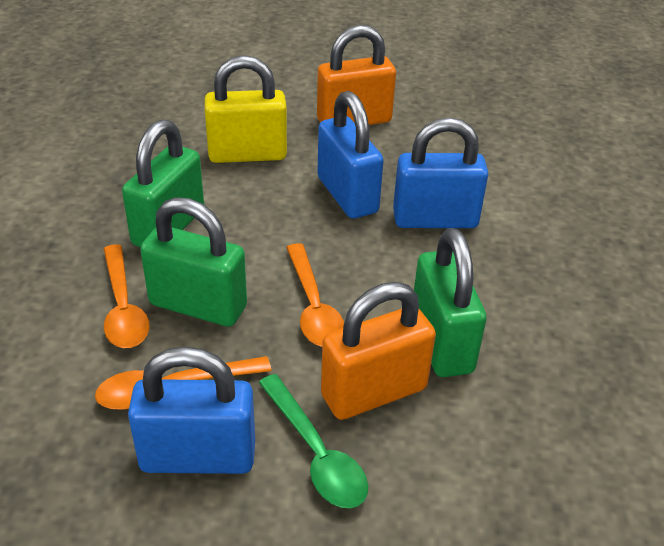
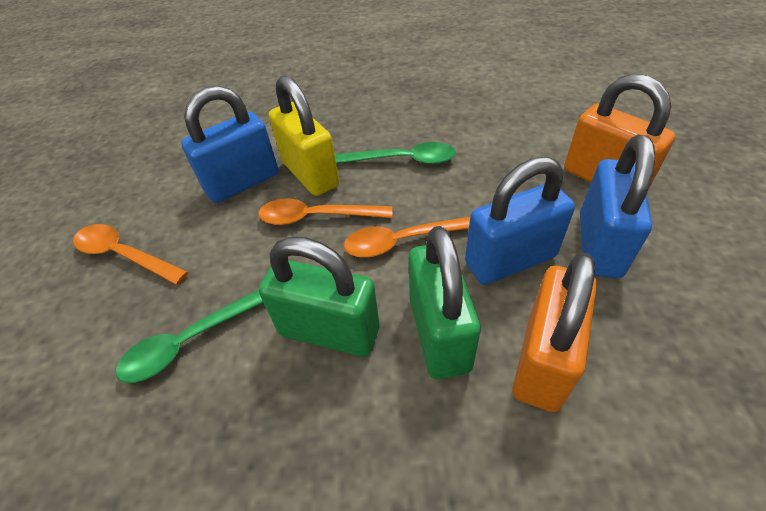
green padlock: [122,119,204,248] [140,197,247,327] [414,228,487,377] = 3 -> [259,237,379,357] [409,226,481,379] = 2
green spoon: [259,374,368,509] = 1 -> [116,290,263,383] [335,142,456,164] = 2

